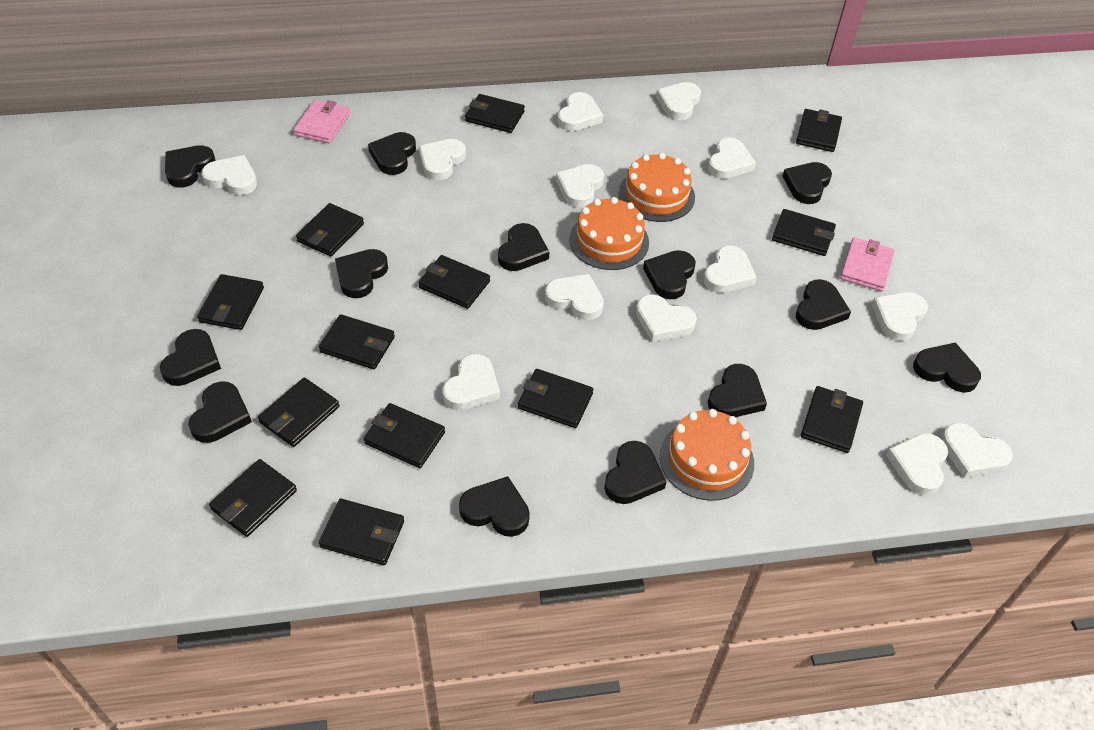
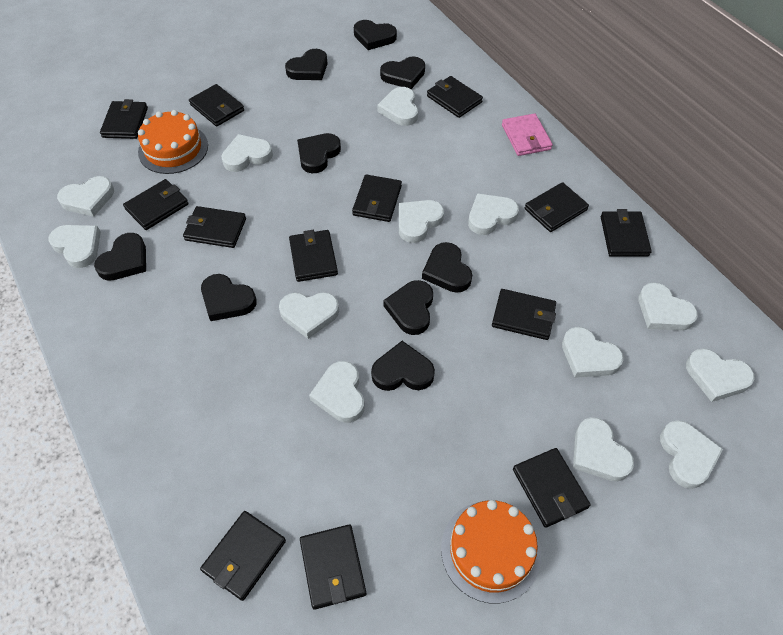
black heart: [160,329,221,386] [165,145,216,188] [188,381,252,443] [335,249,388,298] [368,132,416,175] [459,476,530,537] [498,223,549,271] [604,441,666,504] [643,250,696,299] [708,364,767,417] [782,162,832,204] [796,279,851,330] [913,342,981,393] = 13 -> [94,233,146,281] [201,274,257,321] [285,49,327,80] [297,133,341,173] [354,20,397,50] [371,341,435,391] [380,57,425,89] [383,280,433,335] [422,242,472,293] = 9
orange cake: [569,197,649,270] [618,153,695,222] [660,409,754,501] = 3 -> [138,110,208,174] [441,500,541,604] = 2
pink wallet: [293,100,350,143] [840,238,895,291] = 2 -> [502,113,553,156] = 1

